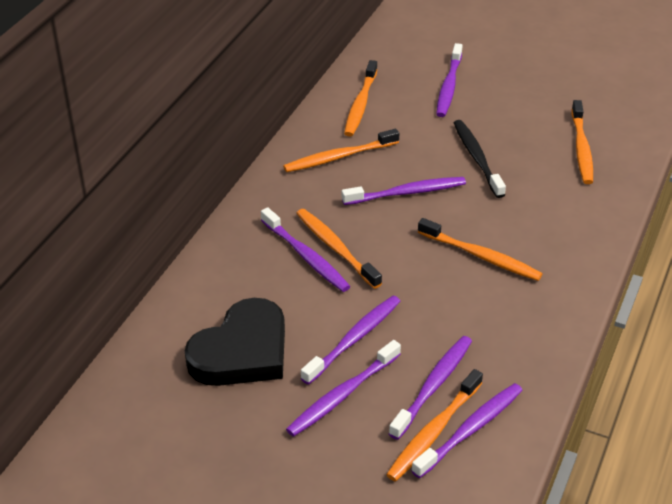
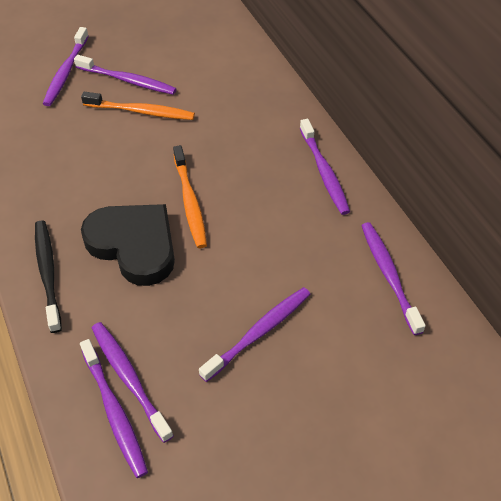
orange toothbrush: [283,129,399,172] [296,209,382,289] [344,60,377,136] [386,369,483,482] [418,218,543,281] [572,100,593,184] = 6 -> [81,92,195,120] [173,145,207,248] = 2

